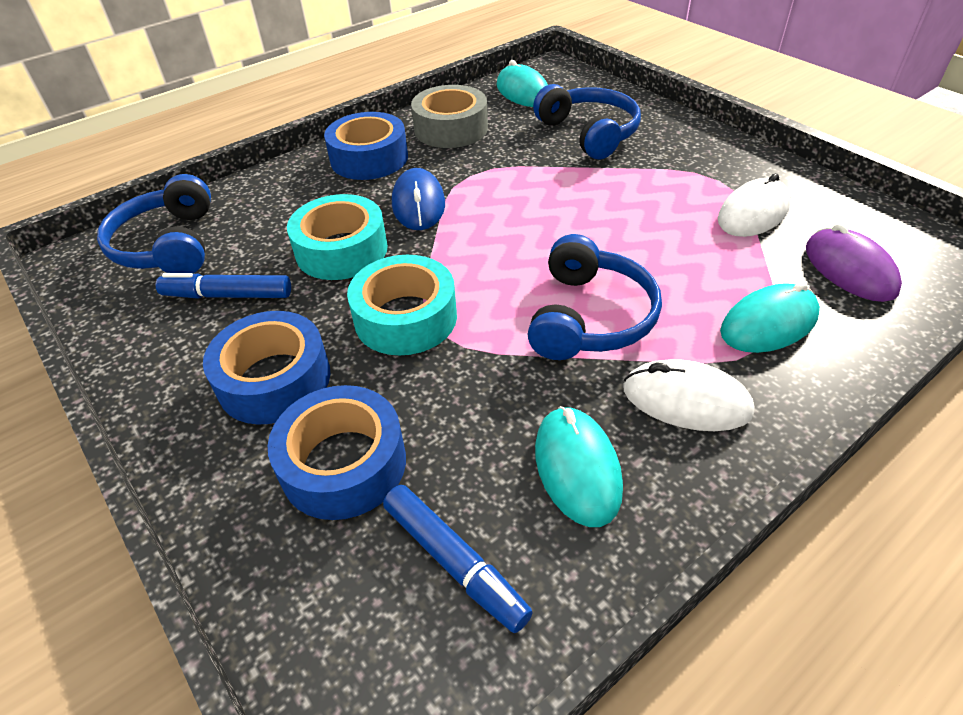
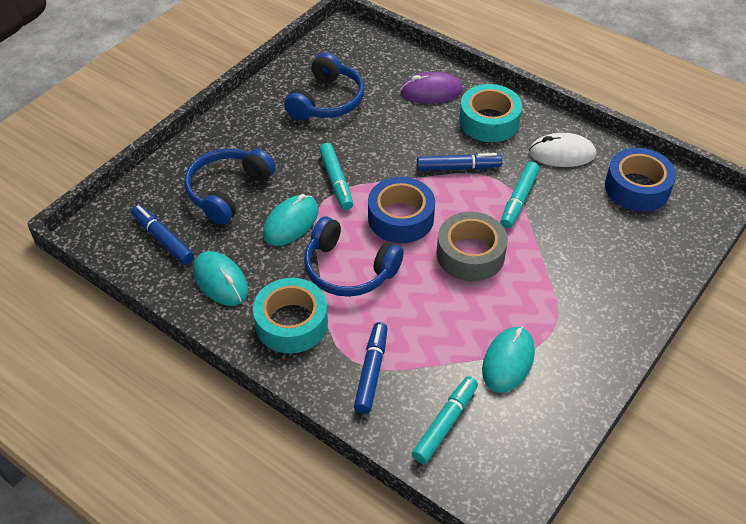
blue marker: [156,273,291,299] [383,485,533,633] = 2 -> [131,205,194,265] [354,322,388,414] [417,153,502,171] = 3
blue mouse: [392,168,445,230] = 1 -> none = 0
blue tape: [203,311,330,425] [268,385,406,520] [324,112,408,180] = 3 -> [368,177,435,243] [605,148,676,212] = 2
turquoise marker: none = 0 -> [319,143,353,210] [412,376,478,464] [500,162,540,228] = 3
white mouse: [623,359,755,431] [718,173,791,237] = 2 -> [529,133,596,167] = 1

